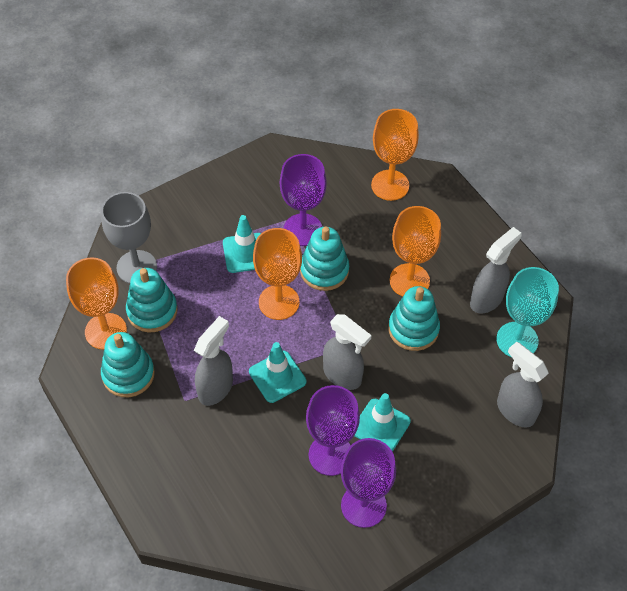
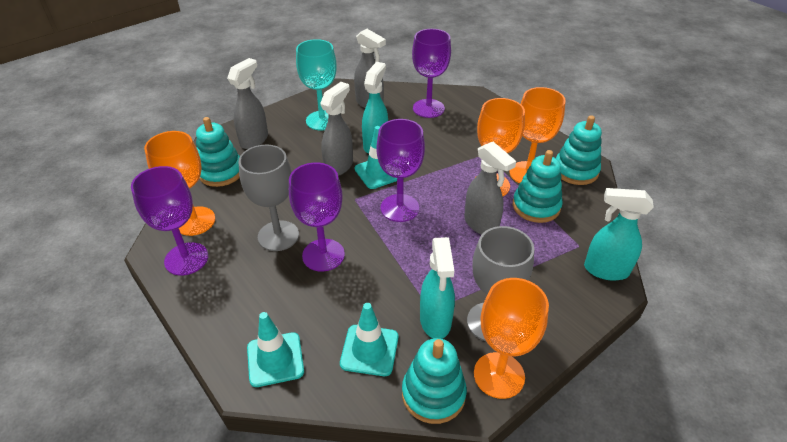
grey goblet: [101,192,157,284] = 1 -> [238,145,299,251] [467,226,534,341] = 2
purple goblet: [280,154,327,246] [306,385,360,476] [341,438,396,528] = 3 -> [131,166,208,276] [289,163,345,271] [376,119,425,222] [412,29,451,118] = 4
turquoise spray bottle: none = 0 -> [362,62,388,154] [420,237,455,339] [584,188,654,281] = 3

